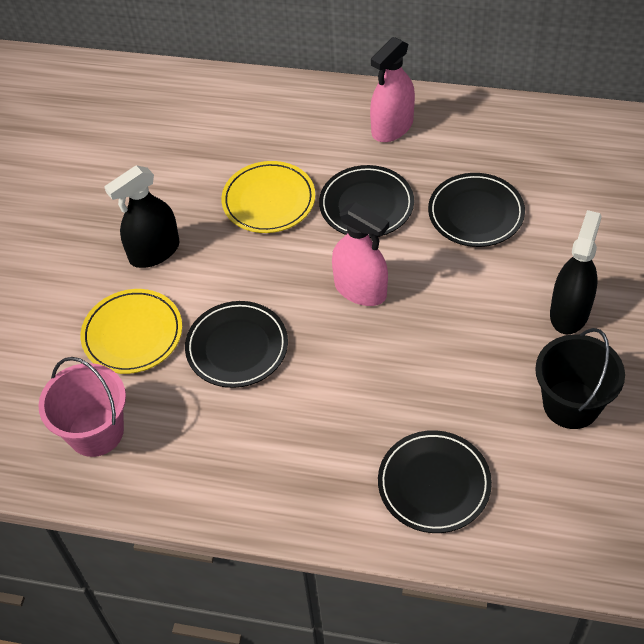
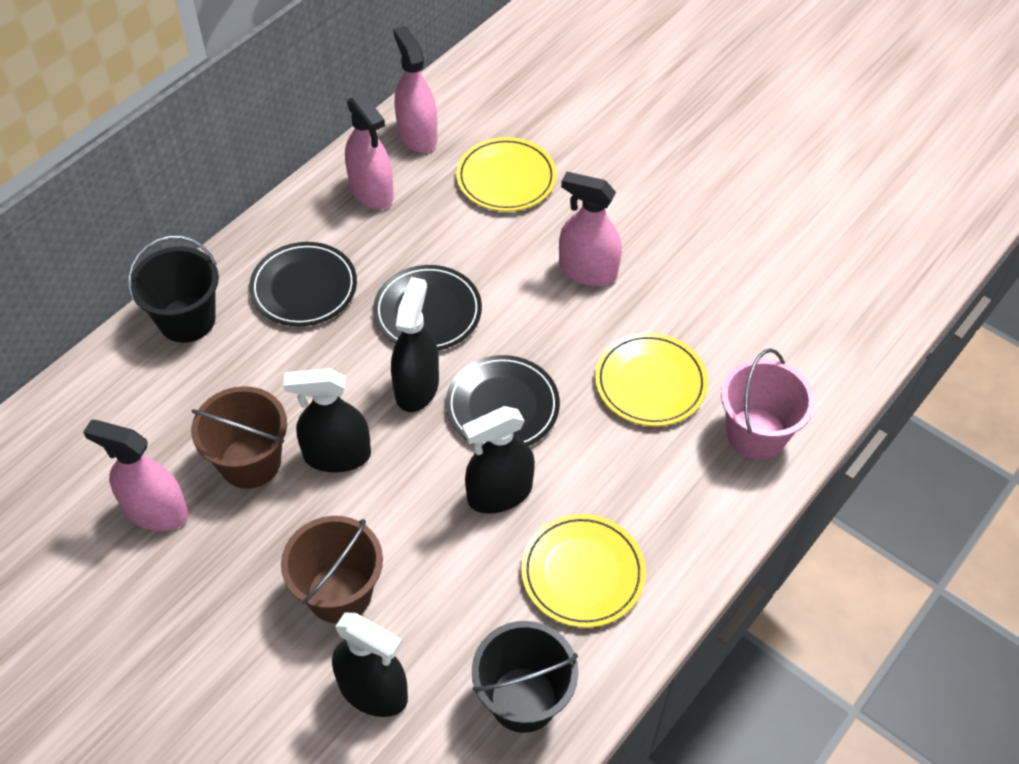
black bucket: [535,328,625,429] = 1 -> [128,236,219,343] [472,621,579,733] = 2
black plate: [185,301,288,388] [319,165,414,238] [378,430,492,533] [428,173,525,247] = 4 -> [249,242,357,326] [373,265,482,351] [446,355,560,446] = 3
black spray bottle: [104,165,180,268] [550,210,602,335] = 2 -> [283,368,371,472] [332,612,408,717] [391,277,439,412] [462,406,535,514] = 4
brown bucket: none = 0 -> [191,386,287,489] [281,516,383,623] = 2
pink spray bottle: [332,202,389,306] [370,37,415,142] = 2 -> [83,420,188,531] [345,93,394,209] [393,26,437,153] [559,172,622,286] = 4
yellow plate: [81,289,182,374] [221,161,315,233] = 2 -> [456,137,557,212] [521,514,646,628] [595,333,708,426] = 3

